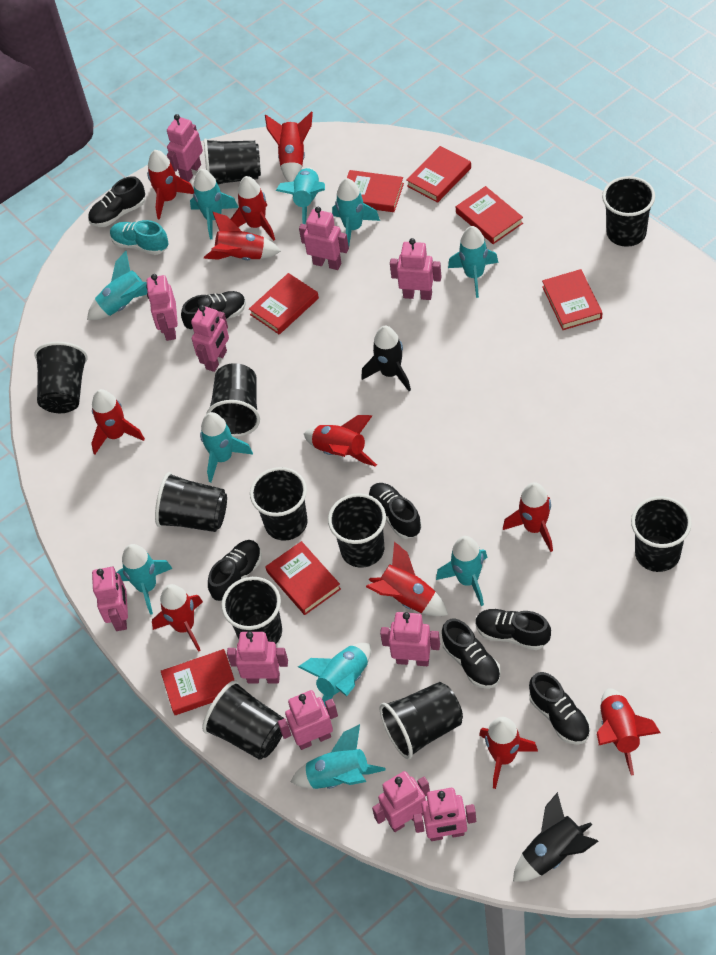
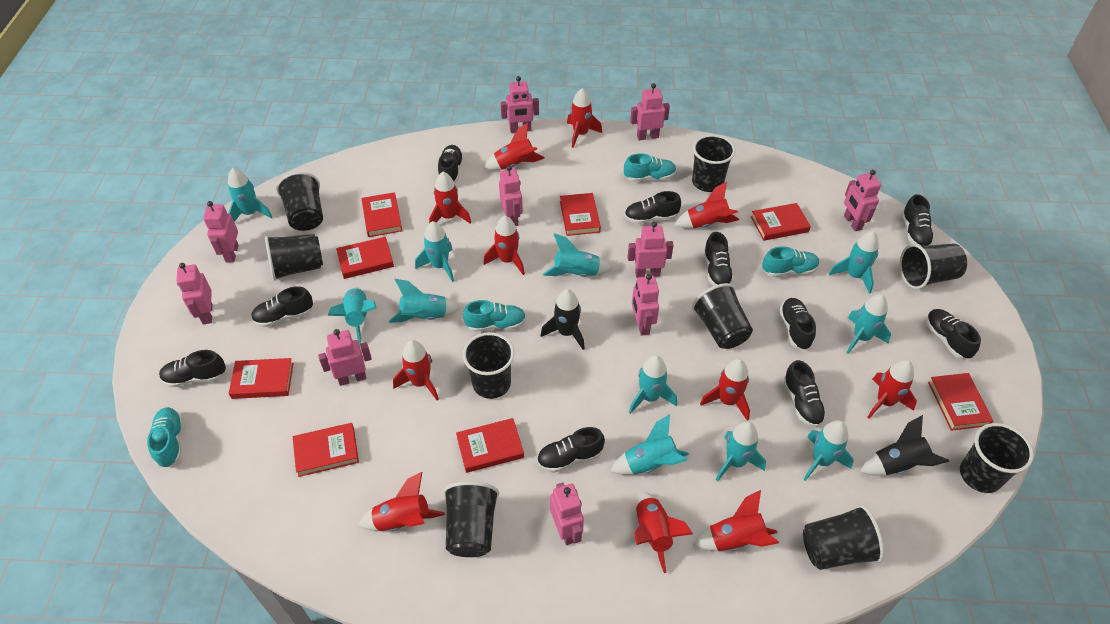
black cup: [34,342,88,413] [155,472,227,532] [202,680,284,760] [204,138,261,184] [206,363,260,437] [221,577,282,644] [250,467,308,541] [328,493,386,568] [380,682,463,759] [602,176,655,247] [631,496,692,572] = 11 -> [265,234,323,281] [276,172,323,231] [443,481,499,557] [463,332,515,399] [692,135,735,192] [692,283,753,349] [803,505,884,570] [900,244,967,289] [960,423,1034,493] = 9
black shoe: [88,176,145,227] [181,291,246,332] [208,540,262,601] [369,483,421,539] [442,619,501,689] [476,609,551,650] [529,672,590,745] = 7 -> [159,350,226,387] [251,286,313,327] [438,145,464,183] [537,427,605,473] [625,191,681,224] [703,232,734,286] [779,298,816,350] [783,360,826,427] [901,194,934,246] [926,309,981,359] = 10
pink robot: [92,566,128,631] [146,274,178,341] [167,114,203,182] [191,305,229,372] [227,632,288,684] [278,690,338,750] [299,207,349,270] [372,771,430,832] [380,612,440,666] [390,238,442,300] [413,788,476,841] = 11 -> [176,263,213,324] [203,201,239,263] [318,329,372,386] [499,165,523,226] [500,76,539,133] [550,482,584,545] [627,222,674,278] [630,83,670,140] [632,274,659,336] [844,170,881,231] = 10
red book: [161,649,234,715] [249,273,319,335] [265,541,341,615] [347,170,404,212] [406,146,471,203] [456,186,523,244] [542,269,602,330] = 7 -> [229,358,294,399] [293,423,359,477] [336,237,394,279] [362,192,402,237] [456,418,524,473] [560,193,601,236] [751,203,811,241] [928,373,993,431] = 8
turquoise rocket: [87,251,147,320] [117,544,173,615] [190,169,239,239] [200,412,253,482] [276,167,325,224] [290,724,386,789] [298,643,371,707] [332,178,380,246] [436,536,487,606] [448,226,498,298] = 10 -> [228,168,273,222] [328,287,376,345] [389,279,461,323] [415,221,454,282] [543,233,612,277] [610,414,689,475] [629,355,677,414] [716,421,766,481] [803,420,854,481] [829,231,879,294] [846,294,891,354] = 11
turquoise shoe: [110,220,169,255] = 1 -> [147,407,183,468] [463,300,526,332] [624,153,676,182] [762,246,819,277] = 4

